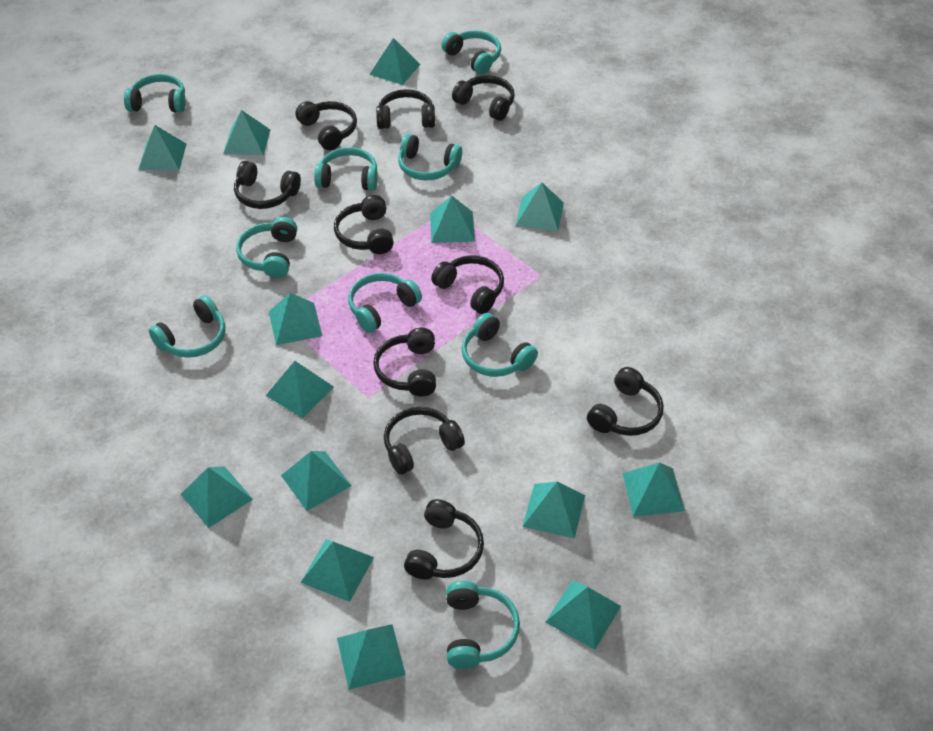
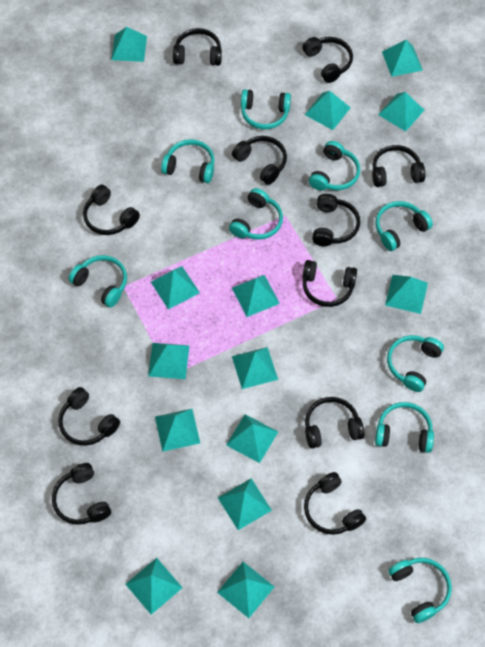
black headphones: [234,161,301,209] [295,101,357,150] [334,195,394,254] [373,328,436,397] [376,89,435,129] [384,407,465,475] [404,499,484,580] [431,255,504,314] [452,75,515,121] [587,367,664,436] = 10 -> [52,463,111,525] [58,387,120,446] [83,185,140,235] [173,28,222,66] [232,136,287,185] [302,37,353,83] [302,260,357,307] [304,472,366,535] [305,397,364,449] [312,194,360,246] [372,145,425,187] = 11

